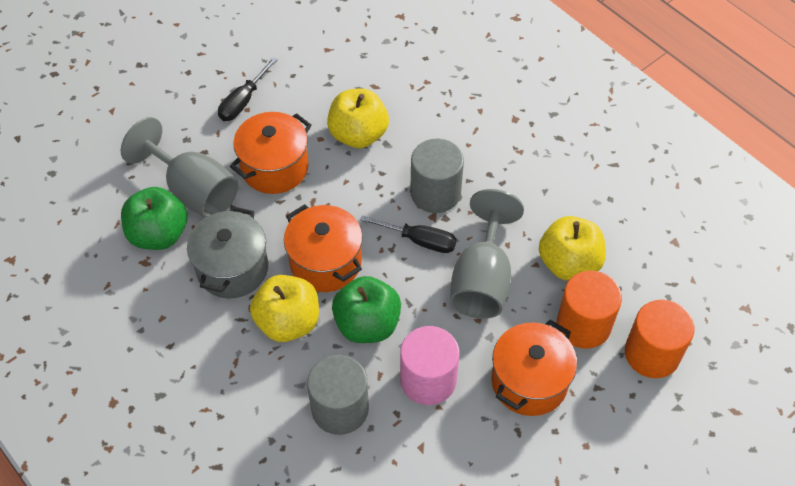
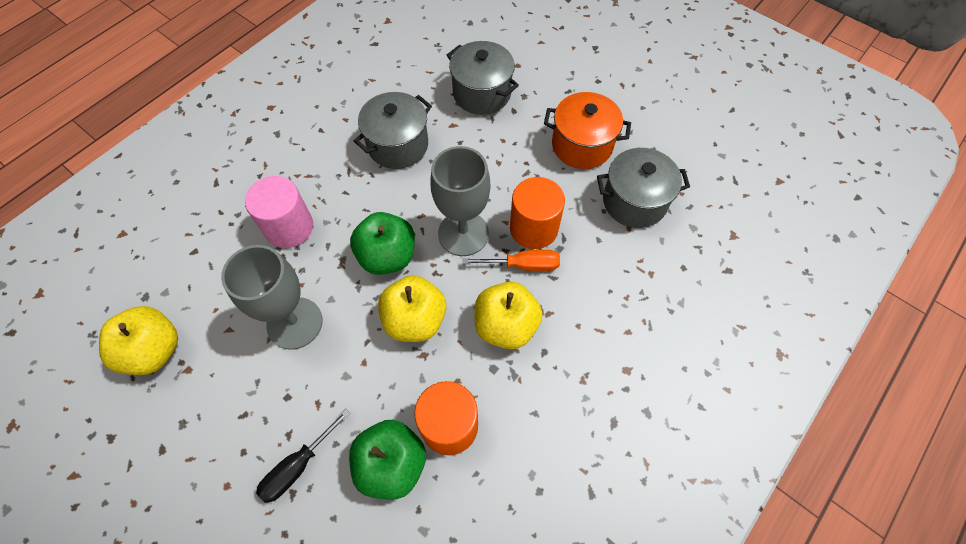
black screwdriver: [218,57,278,121] [360,215,457,253] = 2 -> [256,409,351,503] = 1
grey cylinder: [307,355,369,435] [410,139,464,213] = 2 -> none = 0
grey pot: [187,206,268,298] = 1 -> [354,92,432,169] [447,41,519,115] [597,148,690,228] = 3
orange pot: [230,112,312,194] [284,204,363,292] [491,320,577,416] = 3 -> [544,92,631,169] = 1
orange screwdriver: none = 0 -> [463,250,560,271] = 1

